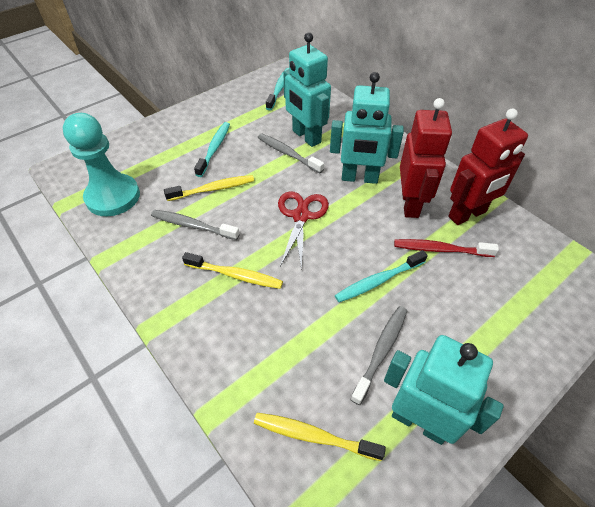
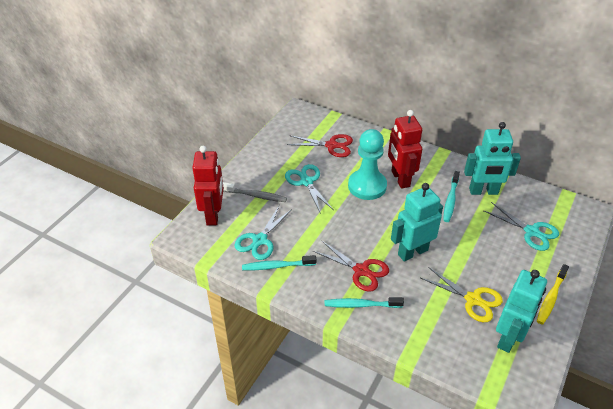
grey toothbrush: [151,210,240,240] [258,134,324,174] [350,306,407,405] = 3 -> [223,182,287,202] = 1
red scissors: [278,191,329,270] = 1 -> [287,134,353,157] [313,241,389,292] = 2
red toothbrush: [394,239,499,257] = 1 -> none = 0
turquoise scissors: none = 0 -> [235,206,292,260] [285,164,334,214] [484,202,559,251] = 3
yellow scissors: none = 0 -> [421,267,503,322] = 1
yellow toothbrush: [164,175,254,201] [182,252,283,289] [254,413,386,461] = 3 -> [537,264,569,325] = 1

